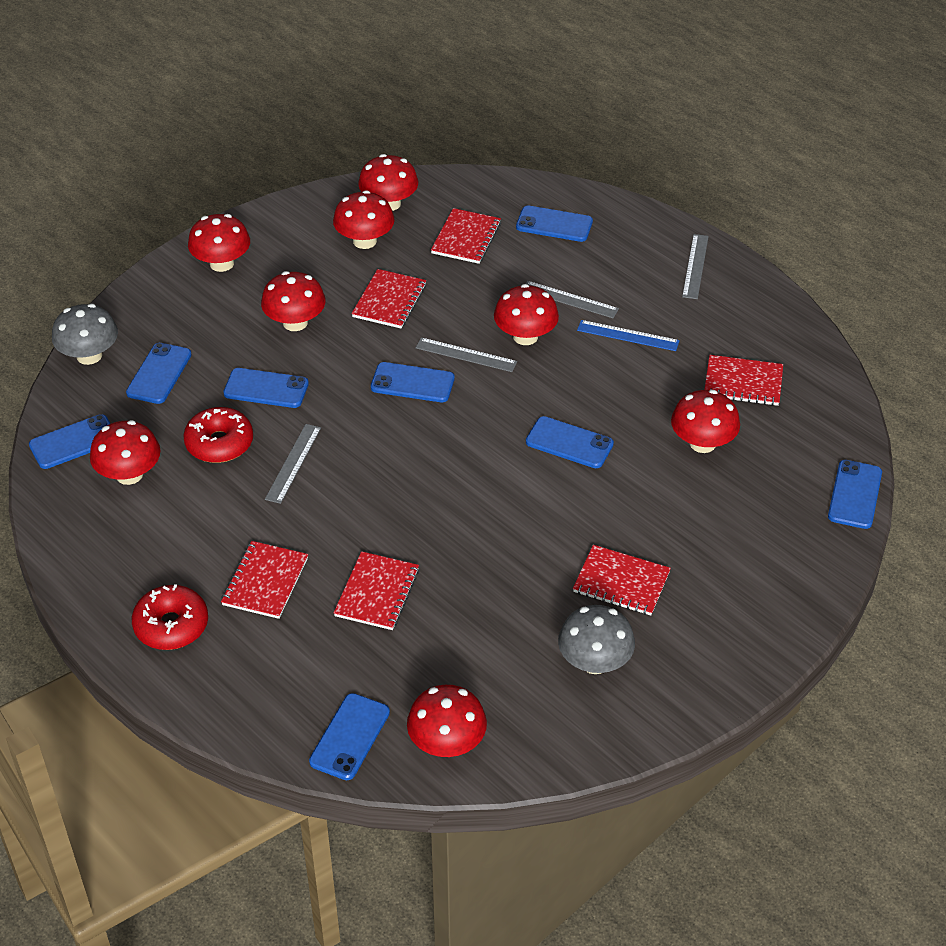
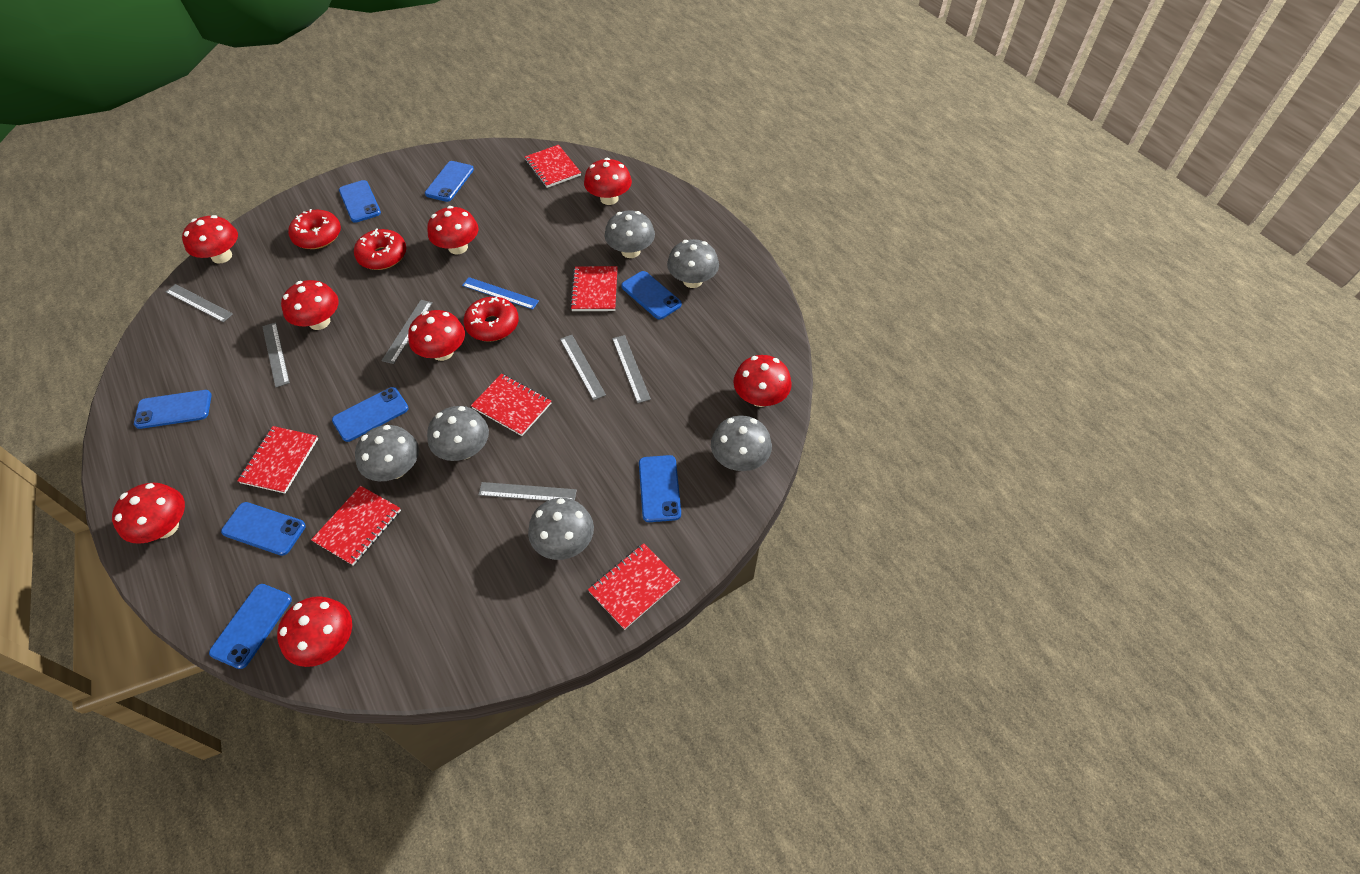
grey mushroom: [52,304,118,365] [558,605,635,674] = 2 -> [355,425,419,481] [427,406,489,461] [528,498,594,560] [604,211,655,258] [667,239,719,288] [711,415,772,471] = 6
grey ruler: [265,424,321,504] [416,337,517,372] [526,281,619,318] [682,234,709,299] = 4 -> [166,284,233,322] [262,322,290,388] [381,300,432,364] [478,482,577,501] [560,335,606,400] [612,335,651,403] = 6
red donut: [132,584,208,650] [183,407,253,463] = 2 -> [288,209,341,249] [354,228,406,270] [464,297,519,342] = 3

